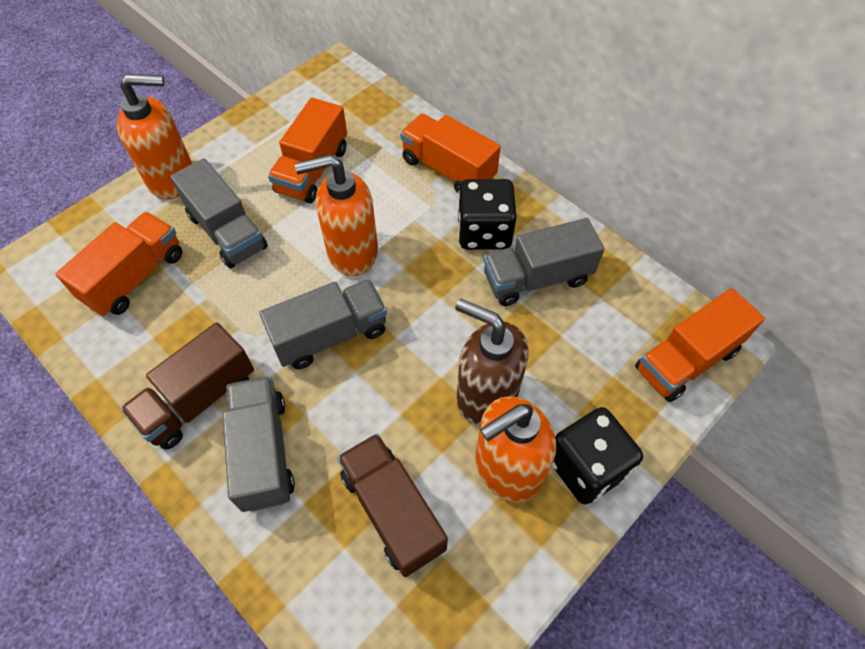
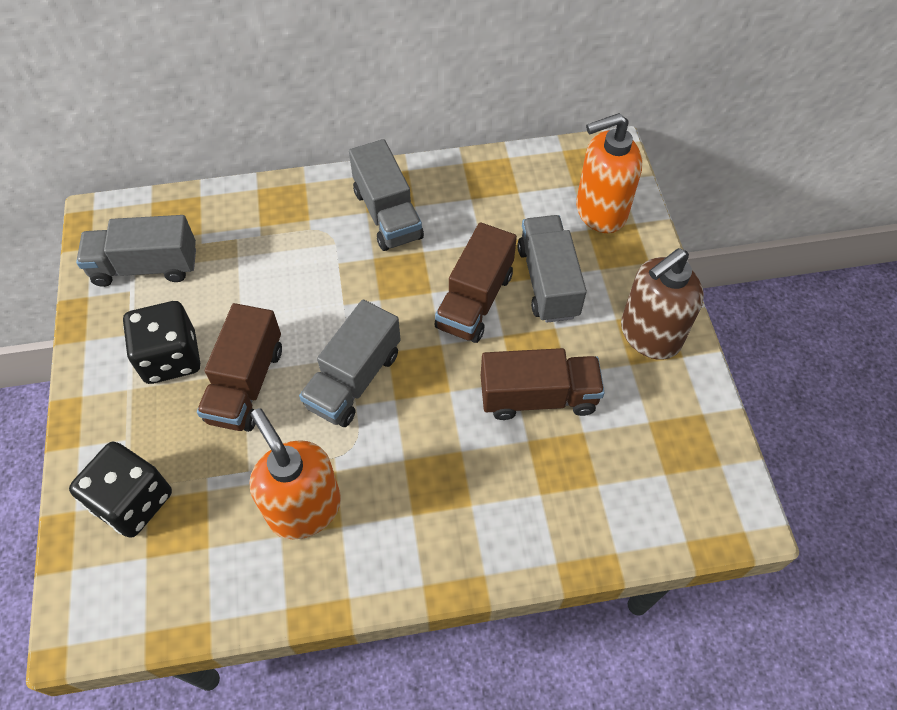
brown truck: [121,322,254,450] [337,433,448,577] = 2 -> [197,303,282,432] [435,222,517,343] [481,348,605,420] = 3
orange soap dispenser: [117,74,192,199] [294,155,378,276] [475,396,556,503] = 3 -> [249,408,341,540] [576,113,642,233] = 2
orange truck: [56,212,183,316] [268,98,347,203] [400,114,501,193] [635,288,765,402] = 4 -> none = 0

